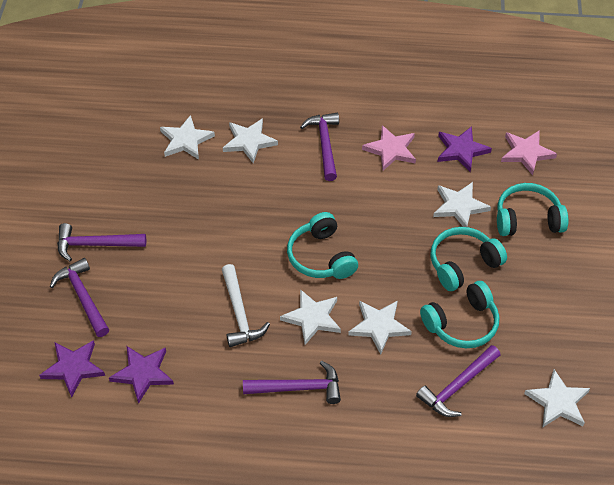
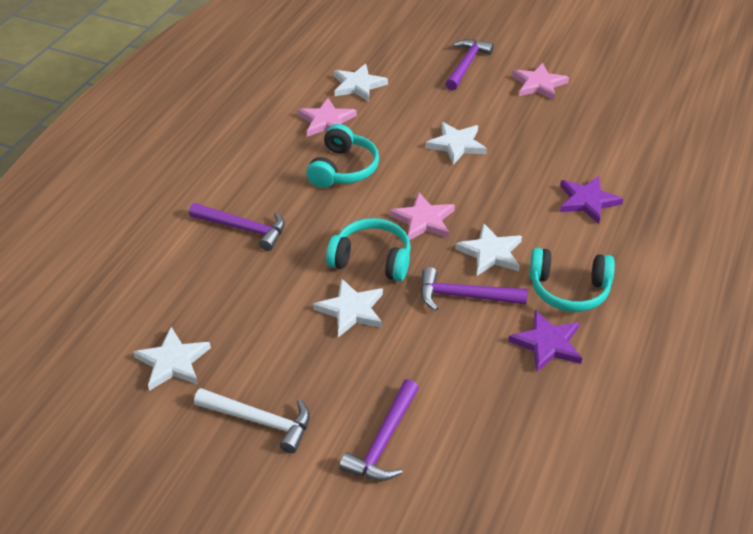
pink star: [362,125,416,171] [501,130,557,175] = 2 -> [298,98,357,137] [390,193,455,240] [512,63,569,100] = 3
purple hammer: [50,258,109,337] [57,223,146,261] [243,360,341,404] [300,113,339,181] [416,345,500,417] = 5 -> [189,203,285,251] [339,379,419,481] [420,267,528,311] [445,39,494,91] = 4
purple star: [39,340,105,398] [109,346,174,404] [438,126,492,172] = 3 -> [508,310,582,372] [560,176,623,224] = 2
turquoise headphones: [287,212,358,279] [420,281,499,348] [430,227,507,291] [497,183,568,236] = 4 -> [306,124,379,188] [326,218,411,282] [529,248,615,312] = 3
white star: [160,115,215,160] [223,118,278,163] [280,289,341,345] [348,301,412,354] [433,182,491,227] [524,369,590,428] = 6 -> [133,327,211,391] [313,278,383,337] [334,64,388,102] [425,122,487,165] [455,223,522,276] = 5

